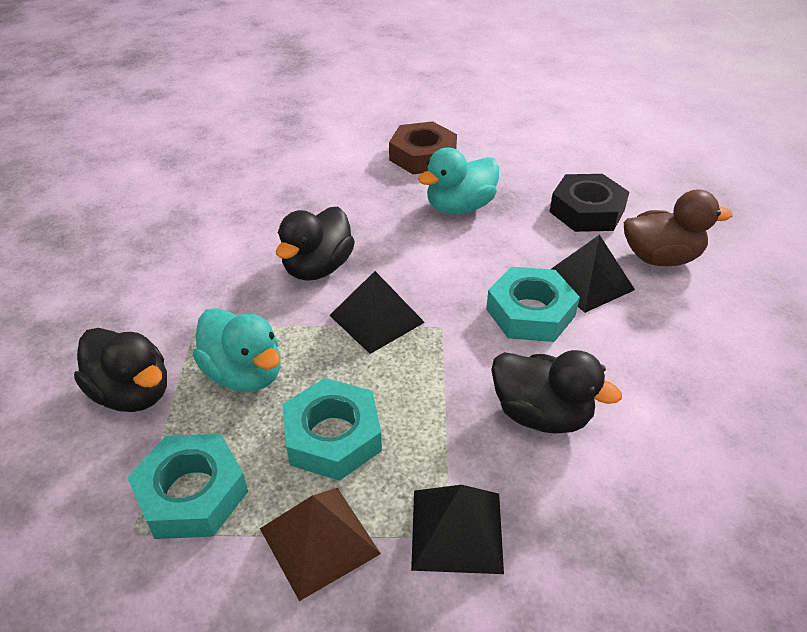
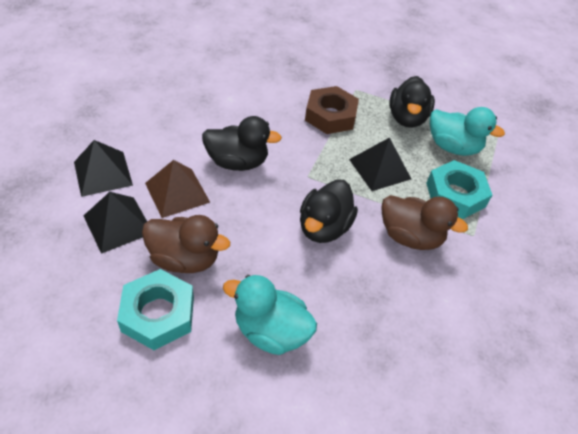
black nut: [549,174,629,232] = 1 -> none = 0
brown duck: [624,189,732,266] = 1 -> [142,215,230,273] [382,195,468,250] = 2
turquoise nut: [127,434,248,539] [282,378,382,481] [486,267,580,342] = 3 -> [117,269,194,350] [426,160,492,219] = 2

